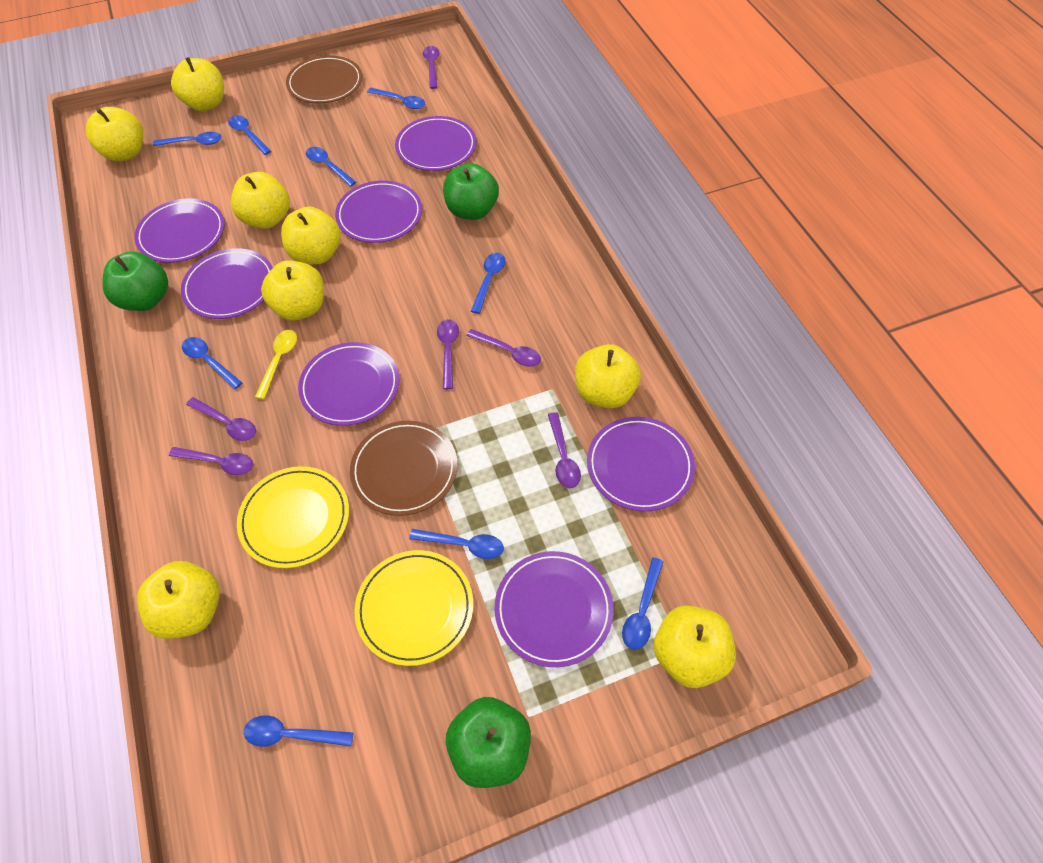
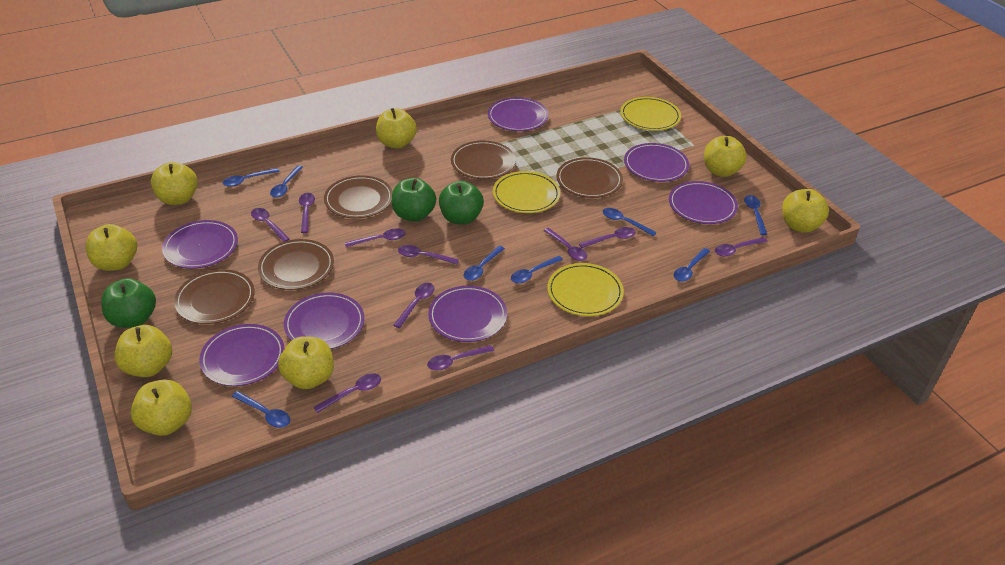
blue spoon: [153,132,221,146] [182,337,242,389] [228,115,271,155] [244,715,354,747] [306,147,356,187] [367,88,425,109] [409,529,504,559] [471,253,505,314] [622,557,664,650] = 9 -> [223,168,280,187] [232,391,290,428] [270,165,303,198] [464,246,505,281] [511,256,563,283] [603,208,657,236] [674,248,710,282] [744,195,767,235] = 8
brown plate: [286,55,362,104] [350,421,458,516] = 2 -> [174,269,255,324] [258,239,334,290] [324,175,393,218] [451,141,516,179] [557,157,623,198] = 5
purple spoon: [169,447,253,475] [186,397,256,441] [423,46,440,89] [437,319,459,389] [466,329,541,367] [548,412,581,488] = 6 -> [251,208,290,242] [299,193,315,233] [314,373,381,413] [345,228,406,247] [394,283,435,328] [398,245,459,264] [427,345,494,370] [543,228,587,261] [579,227,636,248] [715,237,768,256] = 10
yellow plate: [237,466,349,568] [354,550,473,666] = 2 -> [493,171,560,213] [547,263,624,316] [620,97,681,131] = 3
yellow spoon: [255,330,297,400] = 1 -> none = 0

